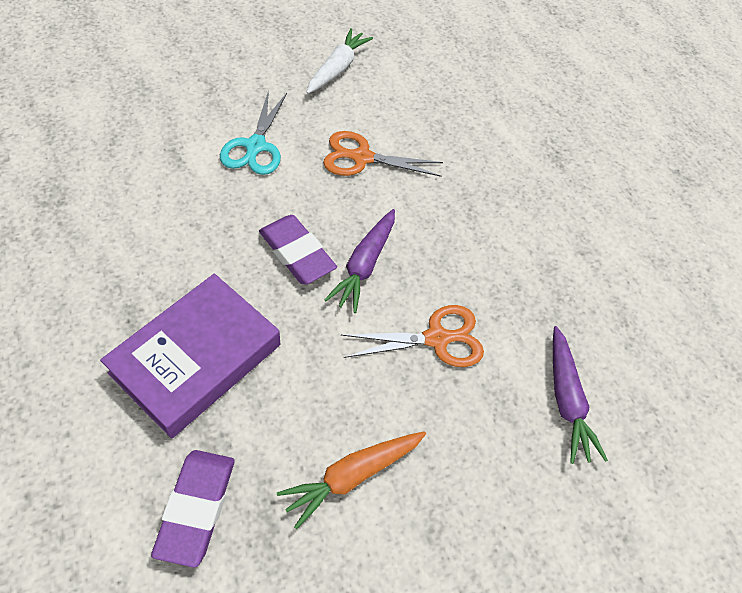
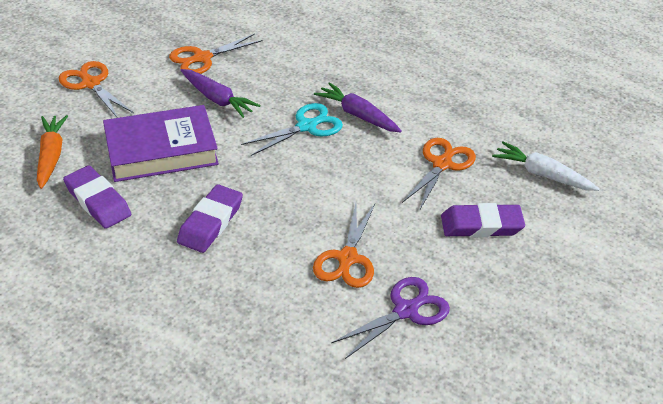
orange scissors: [323,131,443,177] [341,305,484,367] = 2 -> [59,61,134,118] [169,34,263,74] [313,204,375,288] [402,138,476,211] = 4
purple eraser: [151,450,235,568] [259,215,337,284] = 2 -> [63,166,131,229] [177,184,243,253] [441,203,525,237] = 3
purple scissors: none = 0 -> [331,277,450,359] = 1

